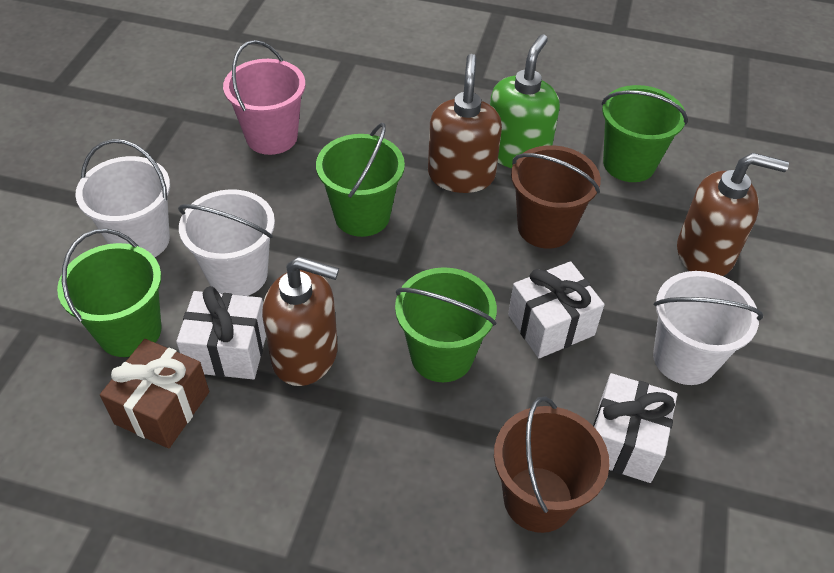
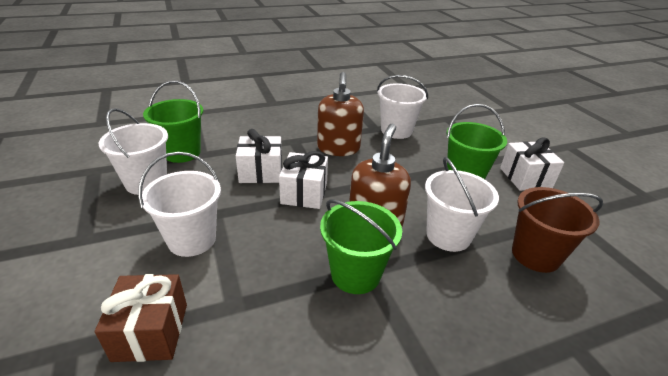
brown bucket: [494,396,610,533] [511,145,601,249] = 2 -> [512,187,603,273] = 1
brown soap dispenser: [262,257,339,386] [428,54,502,193] [677,153,789,276] = 3 -> [317,72,364,156] [349,124,411,228] = 2
green bucket: [57,229,161,357] [316,122,405,237] [395,267,497,382] [601,85,688,182] = 4 -> [143,81,203,163] [320,199,402,294] [446,104,507,179] = 3
green soap dispenser: [490,34,560,168] = 1 -> none = 0
pink bucket: [223,40,306,155] = 1 -> none = 0
white bucket: [75,139,170,257] [178,189,275,296] [653,271,763,385] = 3 -> [98,108,168,195] [138,152,221,257] [377,75,428,139] [425,157,499,252] = 4

